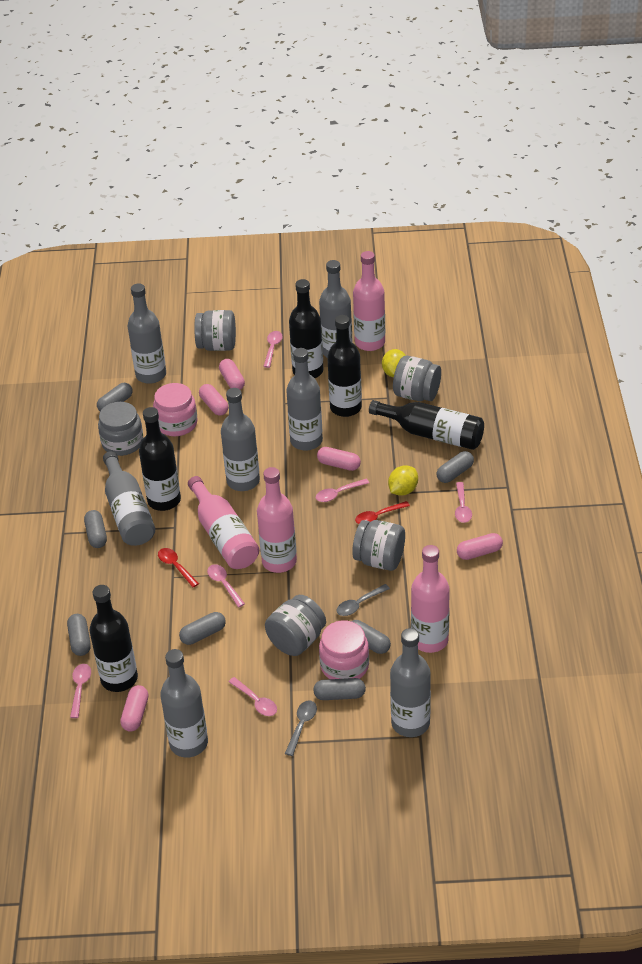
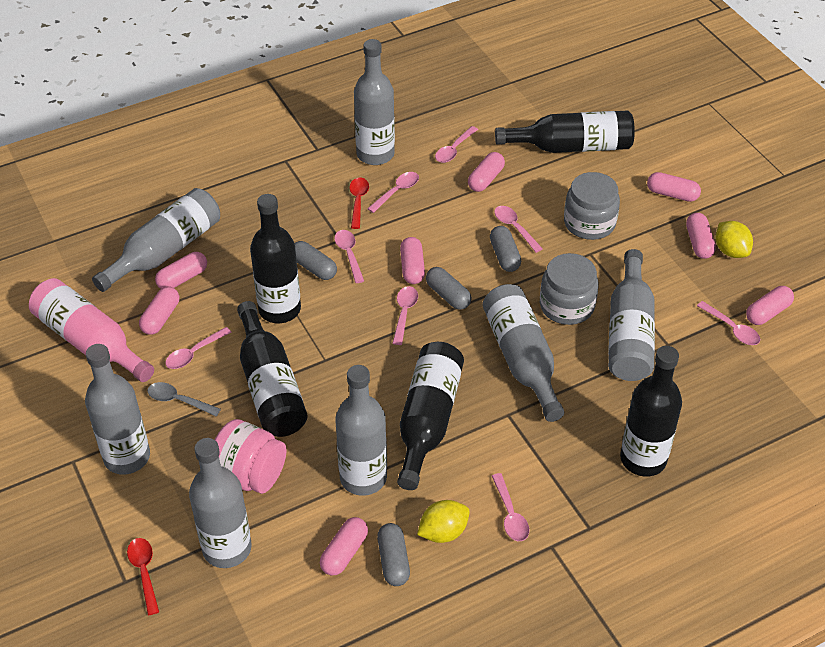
grey capsule: [67,614,91,656] [84,510,107,548] [97,383,133,411] [179,612,226,645] [313,678,366,700] [351,620,391,654] [437,451,474,483] = 7 -> [295,241,337,280] [377,523,410,586] [426,267,471,310] [490,226,521,272] = 4
grey jar: [98,402,143,456] [194,310,236,351] [265,595,326,656] [352,520,405,571] [393,356,441,401] = 5 -> [540,253,599,325] [564,172,620,240] = 2
grey spoon: [285,700,317,756] [337,584,390,616] = 2 -> [147,382,221,416] = 1
pink bottle: [188,476,259,569] [257,467,297,573] [353,251,385,351] [411,545,450,653] = 4 -> [29,278,154,382] = 1
pink capsule: [120,685,148,732] [199,384,228,416] [219,359,245,390] [317,447,361,471] [457,533,503,560] = 5 -> [139,287,179,335] [155,252,207,289] [320,517,368,576] [400,237,425,284] [468,152,505,192] [647,172,701,202] [686,213,716,259] [746,286,794,325] = 8
pink jar: [153,383,197,436] [319,620,369,679] = 2 -> [215,419,287,494] = 1
pink spoon: [70,664,91,718] [207,564,245,607] [228,677,277,716] [263,331,283,368] [316,479,369,502] [455,482,472,523] = 6 -> [165,327,232,369] [334,230,364,283] [367,172,419,213] [392,286,418,345] [435,126,478,163] [492,473,529,541] [494,206,543,253] [697,301,760,345] = 8

